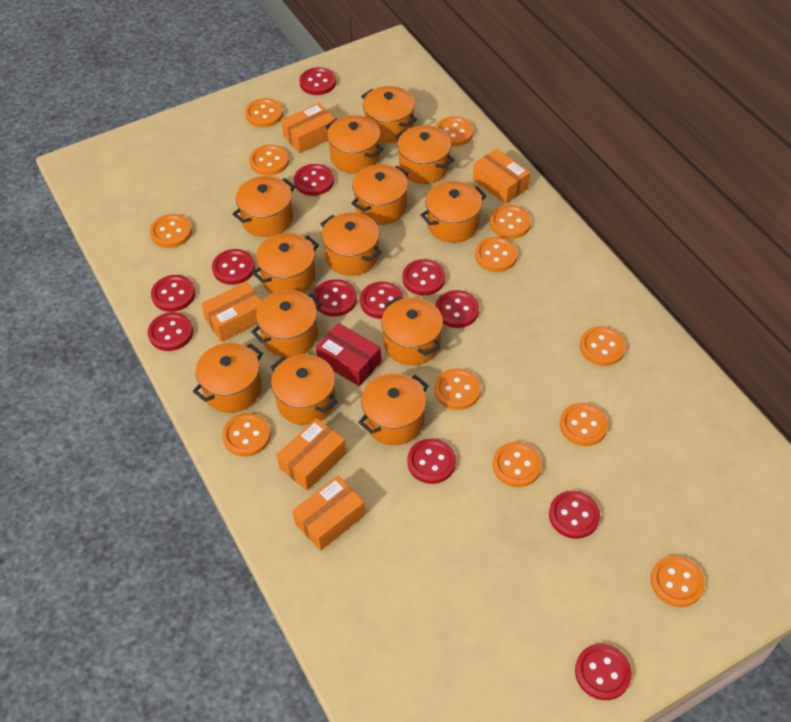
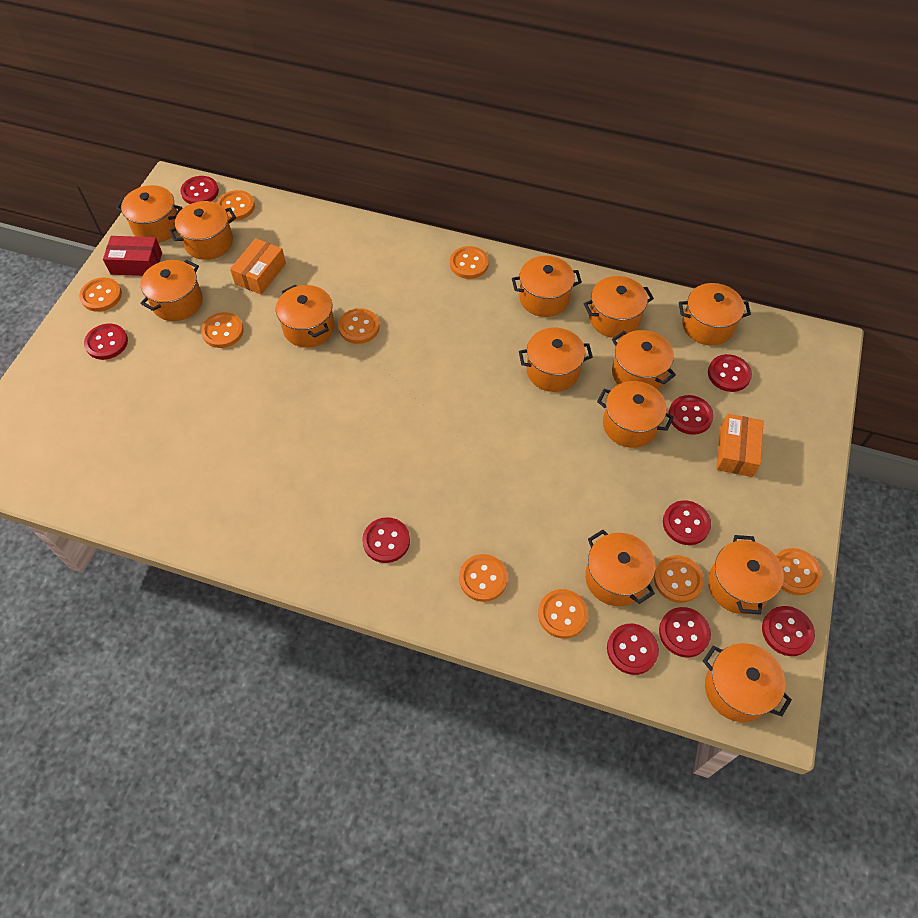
orange box: [201,282,262,342] [277,418,346,491] [281,103,335,154] [293,476,365,551] [473,148,530,204] = 5 -> [230,238,286,295] [717,414,764,477] = 2
orange button: [150,214,192,248] [222,413,271,456] [245,98,283,127] [250,145,289,176] [434,368,481,410] [436,116,474,146] [475,237,518,272] [489,205,531,239] [493,442,542,487] [560,403,608,446] [580,326,626,366] [651,555,705,607] = 12 -> [79,277,122,312] [201,312,244,348] [217,190,255,221] [338,308,379,344] [450,246,489,279] [459,554,508,602] [538,589,588,639] [654,555,704,603] [776,548,822,595] = 9
red button: [148,312,193,351] [151,275,195,312] [212,249,255,285] [294,164,334,196] [299,67,336,95] [313,279,357,317] [360,282,403,319] [402,259,445,295] [407,439,456,484] [435,290,479,328] [549,491,600,539] [575,644,632,700] = 12 -> [84,324,128,360] [180,176,219,204] [362,517,410,563] [607,624,659,675] [659,607,711,658] [663,500,711,545] [669,395,714,435] [708,354,752,392] [762,606,815,656] = 9

